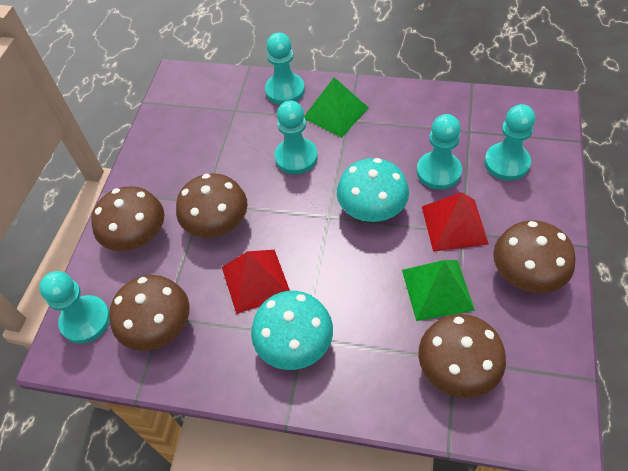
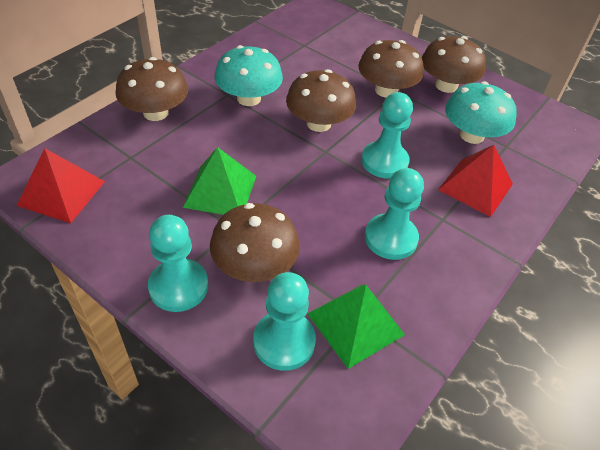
turquoise pawn: [39,271,110,344] [265,33,305,105] [274,100,318,174] [417,114,462,190] [484,104,535,181] = 5 -> [148,215,208,312] [253,272,316,371] [361,92,413,179] [365,168,424,260] = 4

